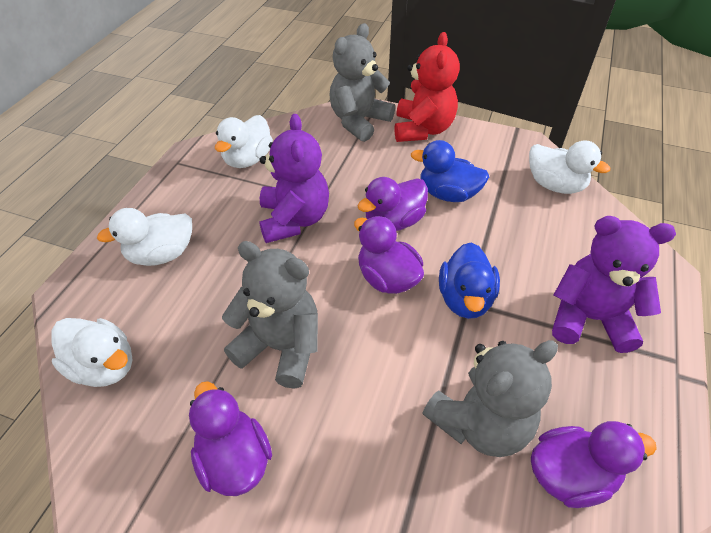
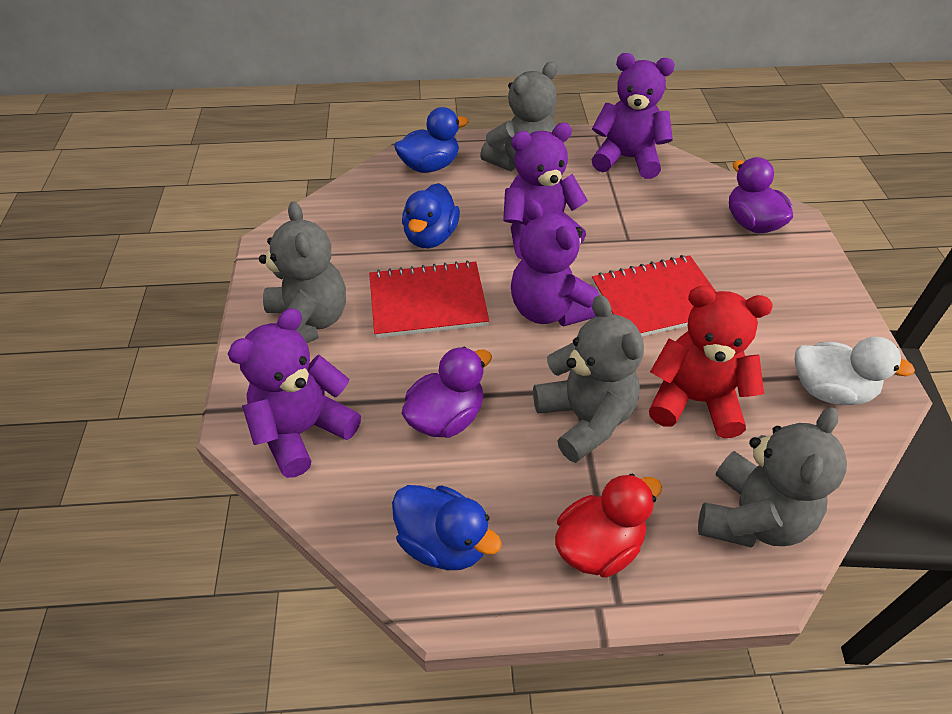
blue duck: [411,140,489,202] [439,242,500,319] = 2 -> [392,485,502,570] [394,107,469,173] [402,183,460,248] = 3
grey teddy bear: [222,241,318,389] [330,23,395,142] [423,340,558,457] = 3 -> [259,202,346,343] [480,61,557,171] [533,295,644,463] [698,407,847,547] = 4
purple duck: [189,381,272,496] [354,216,424,294] [357,177,428,231] [531,421,657,508] = 4 -> [402,347,492,438] [729,157,793,233] = 2
purple teddy bear: [259,114,329,243] [552,216,676,353] = 2 -> [228,308,361,478] [503,123,588,260] [511,199,599,327] [592,53,675,179] = 4
red duck: none = 0 -> [555,474,662,578] = 1
red notebook: none = 0 -> [369,260,489,338] [592,255,716,337] = 2
white duck: [51,318,133,387] [97,208,192,266] [215,115,273,168] [529,140,610,194] = 4 -> [794,337,915,405] = 1

